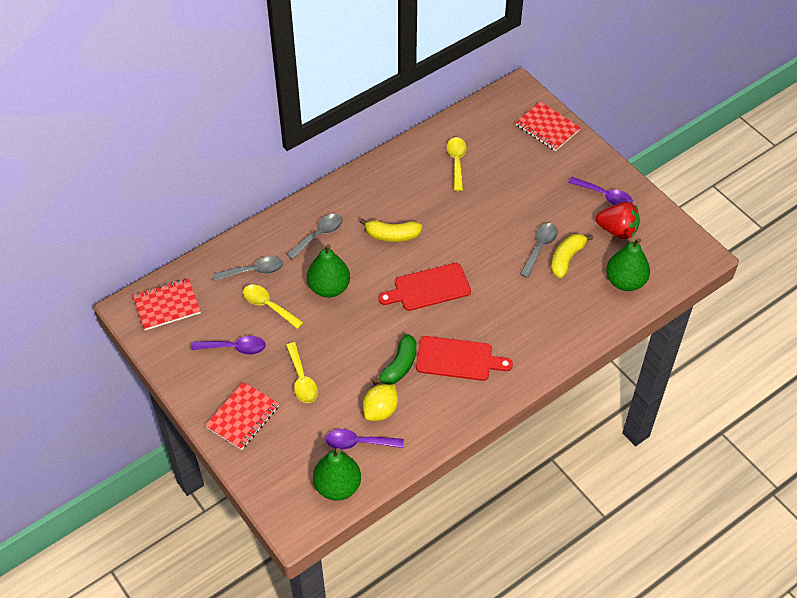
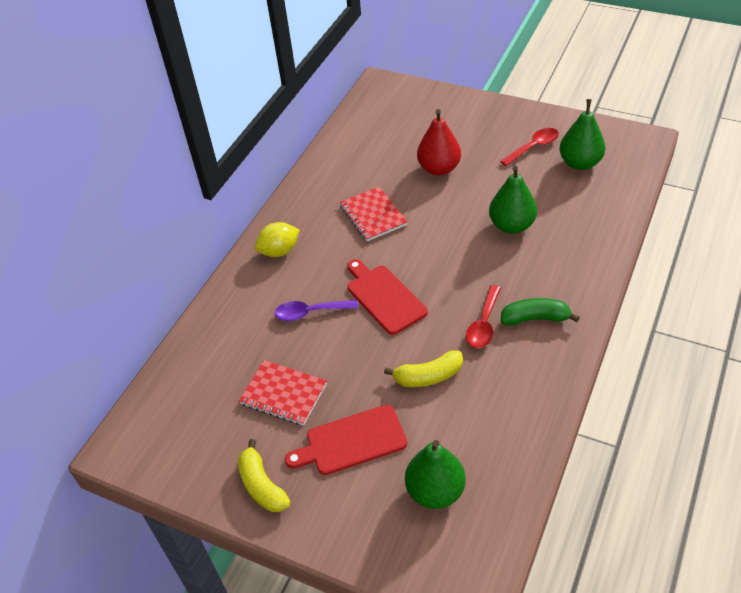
grey spoon: [213,256,283,281] [287,214,343,260] [520,223,558,278] = 3 -> none = 0
purple spoon: [192,336,266,355] [326,429,404,450] [568,177,633,205] = 3 -> [274,300,358,321] = 1
red notebook: [133,278,201,330] [205,382,279,450] [515,101,581,151] = 3 -> [239,360,327,426] [340,187,407,241] = 2
red pear: none = 0 -> [417,109,461,176] = 1
red spoon: none = 0 -> [466,285,501,348] [500,128,559,166] = 2
red strawberry: [596,202,640,239] = 1 -> none = 0
yellow spoon: [243,285,304,329] [286,342,318,403] [447,137,467,191] = 3 -> none = 0

